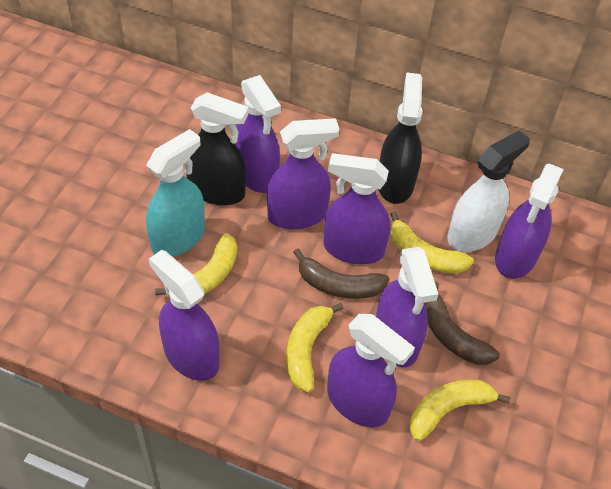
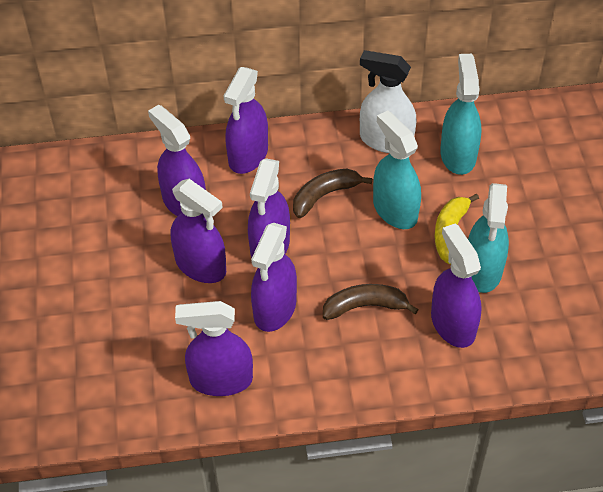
black spray bottle: [186,92,249,205] [378,72,423,204] = 2 -> none = 0
turquoise spray bottle: [146,129,205,257] = 1 -> [373,111,421,229] [440,54,482,175] [468,183,509,293] = 3
yellow banana: [155,233,237,296] [286,303,344,392] [391,211,474,274] [409,379,511,441] = 4 -> [434,193,479,264] = 1

